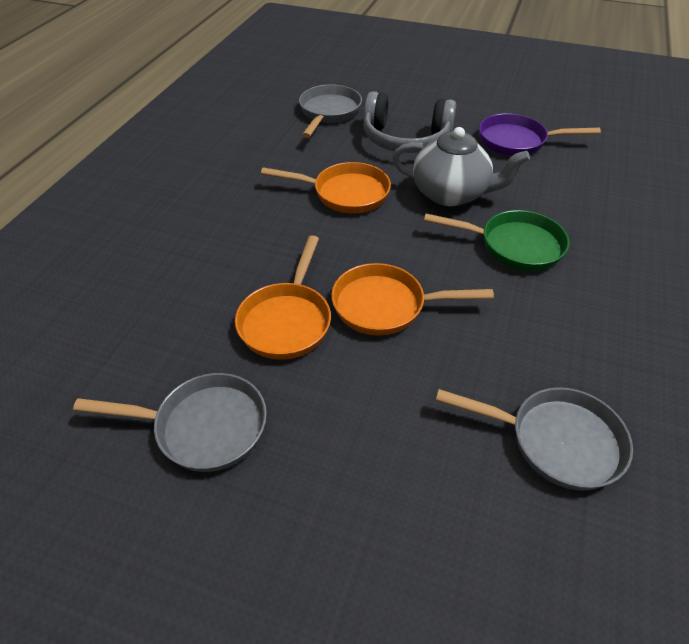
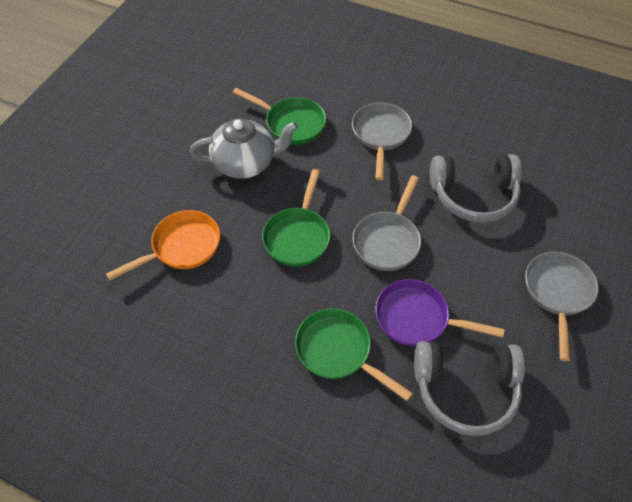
green pan: [424,210,569,271] = 1 -> [233,88,326,145] [262,169,330,267] [295,308,413,401] = 3
grey headphones: [364,91,456,153] = 1 -> [414,341,525,436] [430,154,522,223] = 2
orange pan: [235,235,331,360] [261,162,391,214] [331,263,494,335] = 3 -> [106,210,220,280] = 1

